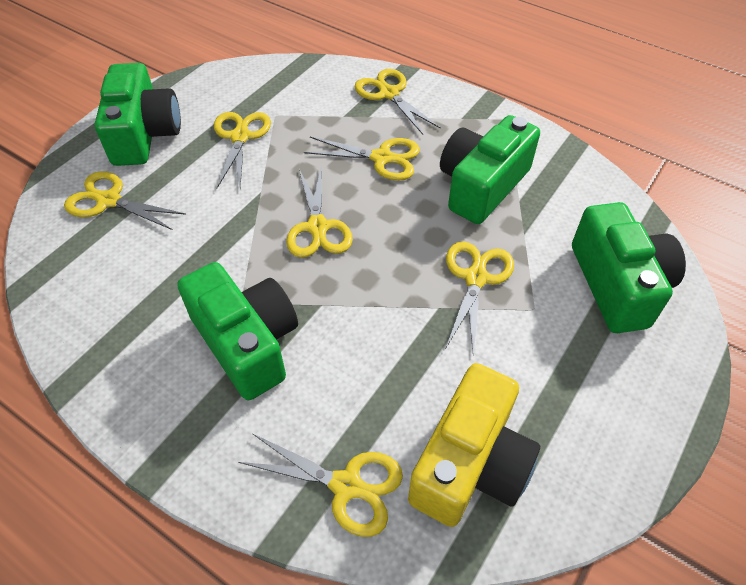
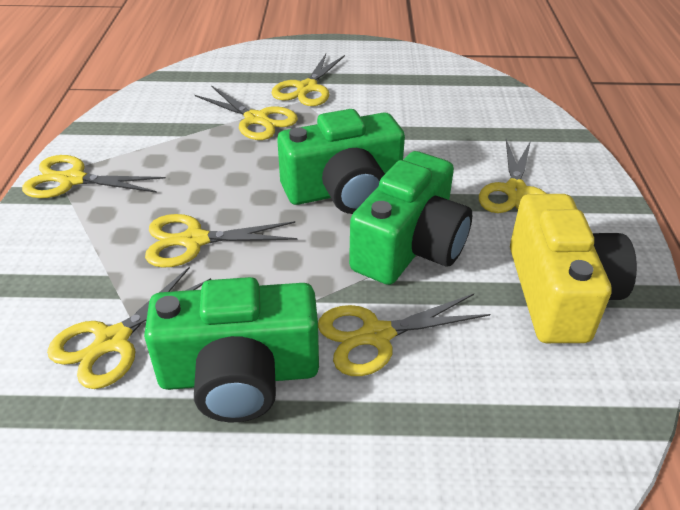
green camera: [95,63,181,166] [177,262,298,400] [440,115,540,224] [572,202,686,333] = 4 -> [144,277,319,422] [277,109,405,214] [349,151,472,285] = 3

